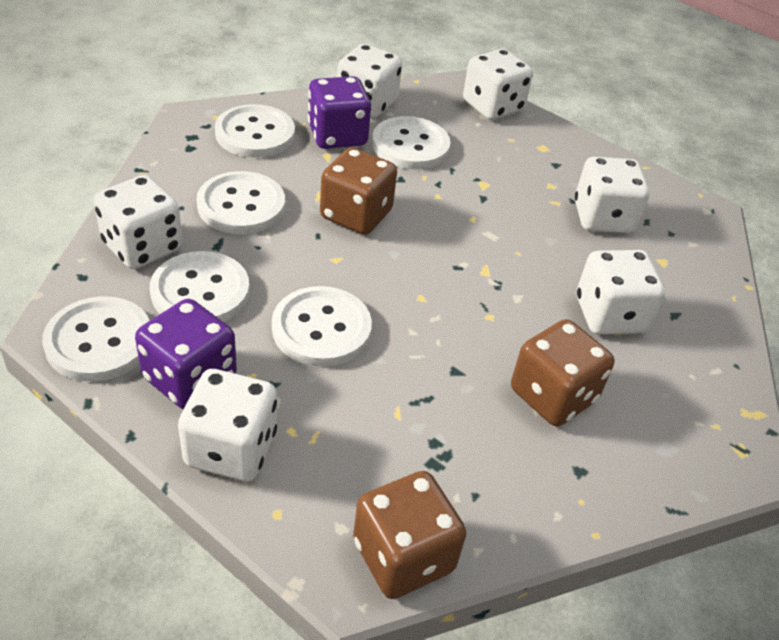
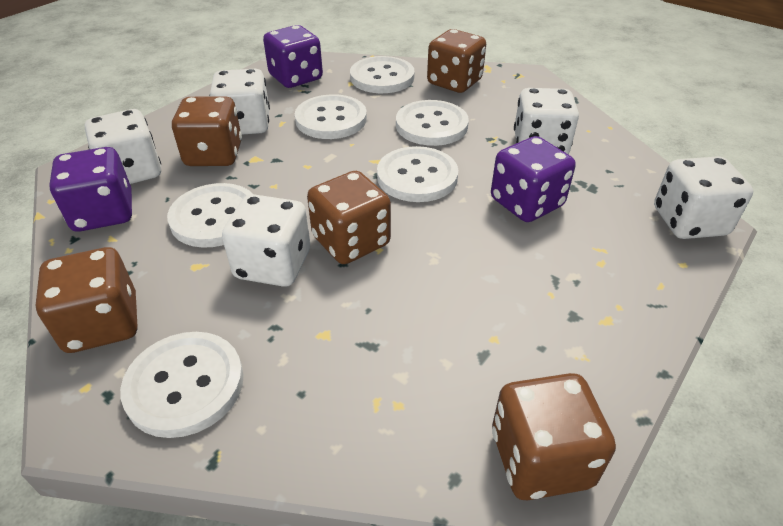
brown dice: [320,148,397,235] [353,471,466,599] [511,319,615,426] = 3 -> [36,247,137,353] [172,96,242,166] [307,171,391,264] [427,29,486,93] [492,373,616,501] = 5
purple dice: [135,299,237,409] [308,76,371,149] = 2 -> [49,147,132,232] [263,25,323,88] [491,136,576,222] = 3
white dice: [94,175,183,269] [178,369,277,481] [337,44,402,118] [463,49,533,120] [575,157,650,233] [577,250,666,335] = 6 -> [85,109,161,184] [210,69,270,135] [222,194,310,287] [514,88,579,154] [654,156,753,239] = 5

